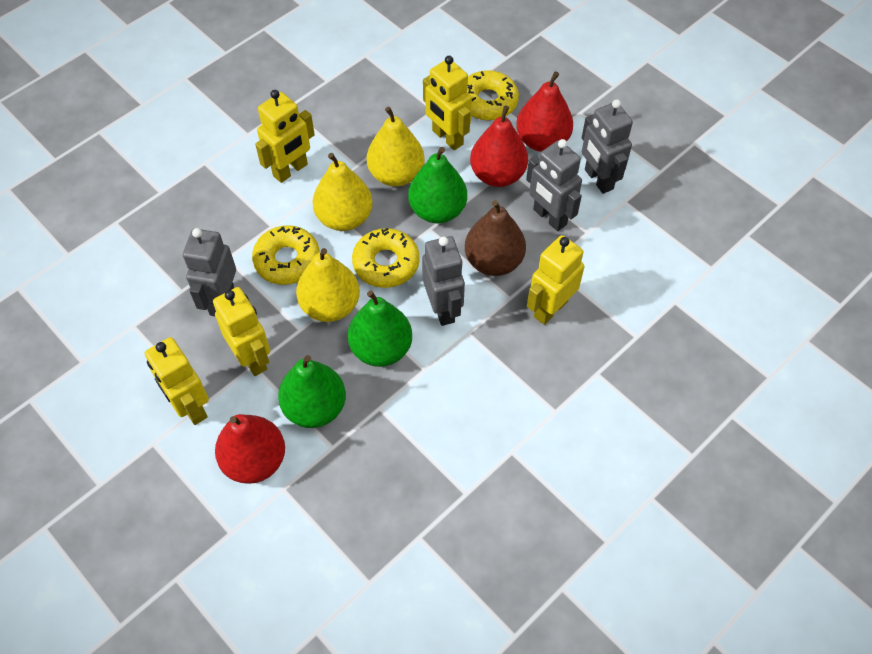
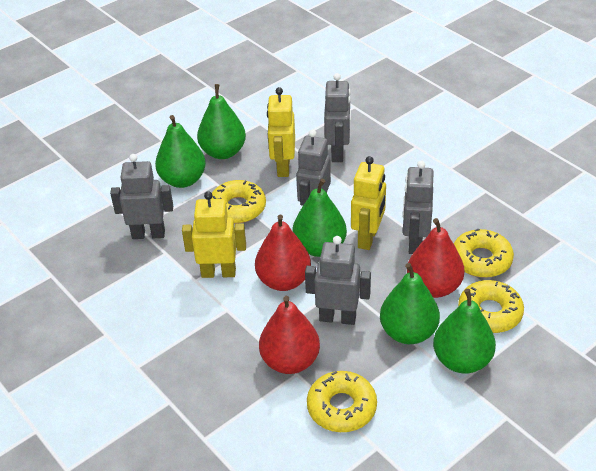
brown pear: [465,200,526,276] = 1 -> none = 0
green pear: [278,355,346,428] [348,291,412,367] [408,147,467,224] = 3 -> [155,115,206,188] [197,84,246,159] [292,179,347,257] [380,263,440,344] [433,289,496,374] = 5
grey robot: [183,228,236,316] [422,236,465,326] [526,139,582,231] [582,99,633,194] = 4 -> [110,154,173,239] [296,129,331,206] [305,236,371,325] [324,73,351,162] [403,161,434,254] = 5
yellow donut: [252,225,320,285] [352,228,420,288] [466,70,519,120] = 3 -> [211,180,266,223] [307,371,377,432] [454,229,514,278] [458,280,524,333] = 4
yellow pear: [296,248,360,322] [313,153,373,231] [367,107,425,187] = 3 -> none = 0
yellow robot: [145,337,209,425] [213,287,270,376] [255,90,315,183] [423,56,472,150] [527,235,584,325] = 5 -> [182,191,246,278] [267,87,295,177] [351,156,386,250] = 3

